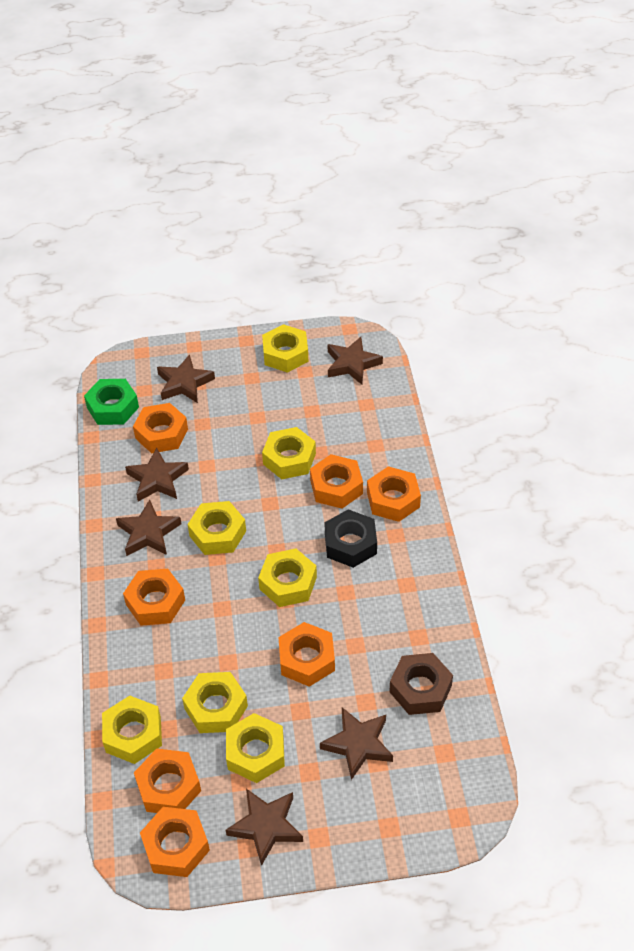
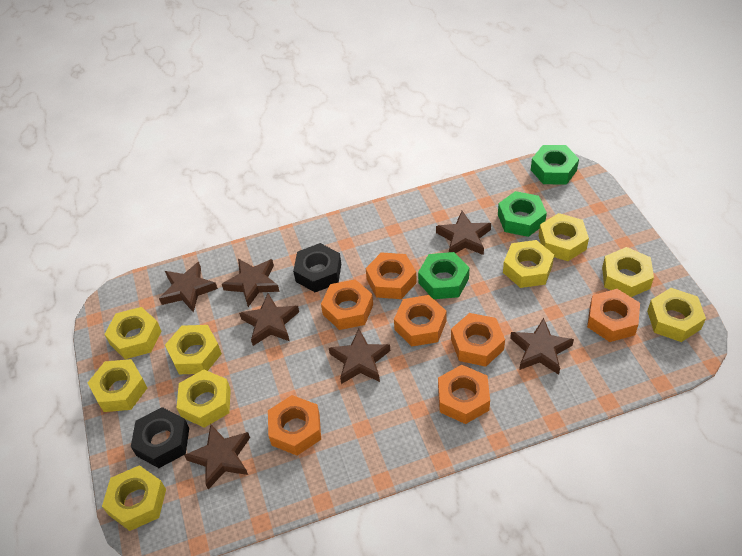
black nut: [324,509,377,568] = 1 -> [131,407,189,468] [293,243,341,292] = 2
brown nut: [389,653,453,715] = 1 -> none = 0
brown star: [116,500,182,556] [125,448,189,502] [157,354,215,403] [226,789,303,866] [320,707,393,780] [328,337,383,385] = 6 -> [159,262,218,312] [184,424,250,490] [222,259,280,307] [239,293,299,346] [329,329,390,384] [436,211,491,255] [510,318,574,375] = 7
green nut: [84,379,139,425] = 1 -> [418,252,469,299] [498,191,547,237] [531,145,579,185] = 3
yellow nut: [102,696,162,764] [182,672,248,733] [187,501,246,555] [226,713,285,783] [258,548,317,607] [262,324,308,373] [262,427,316,479] = 7 -> [88,359,147,412] [102,465,166,531] [104,307,162,359] [165,325,222,374] [176,369,231,428] [503,240,554,288] [539,213,589,261] [602,247,654,297] [647,288,706,342] = 9

